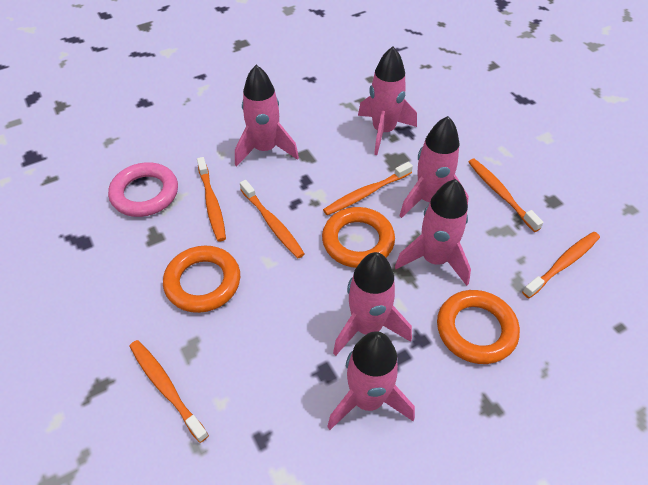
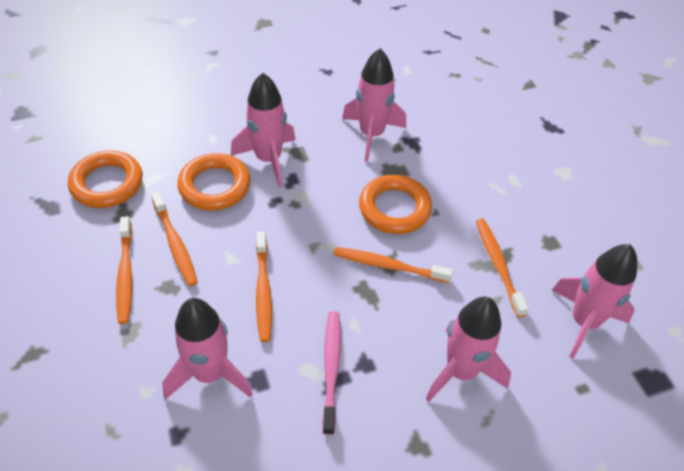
orange toothbrush: [129,340,209,443] [197,157,226,241] [240,180,305,258] [323,162,413,215] [469,159,544,232] [522,232,600,298] = 6 -> [116,216,132,324] [151,192,198,286] [256,231,272,342] [333,247,453,283] [476,219,529,317] = 5
pink ring: [108,163,178,217] = 1 -> none = 0
pink rocket: [235,65,299,166] [327,331,415,430] [333,252,412,356] [358,46,417,155] [395,179,471,286] [399,116,469,218] = 6 -> [162,298,253,400] [231,73,295,188] [342,48,406,162] [426,297,511,402] [552,244,637,359] = 5
pink toothbrush: none = 0 -> [322,311,341,435] = 1

